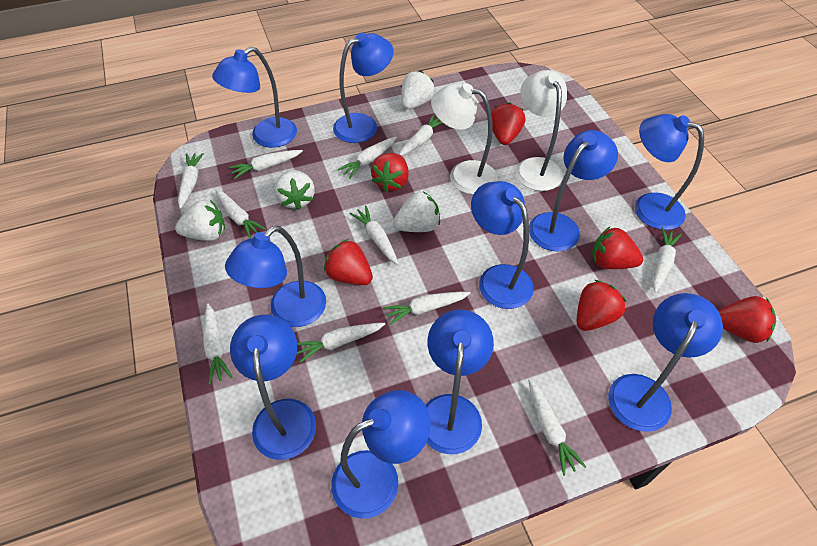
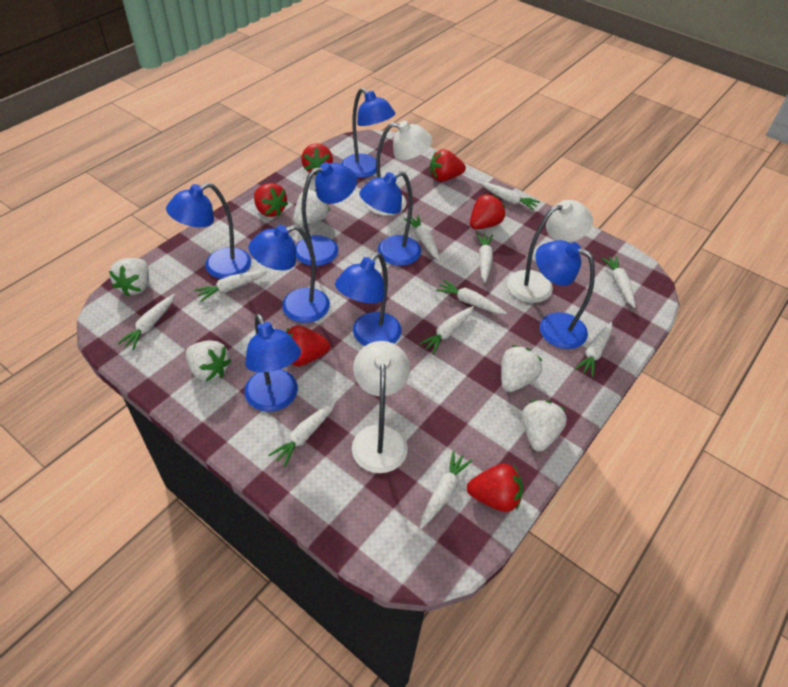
blue lamp: [212,47,297,148] [225,226,326,327] [230,315,316,460] [331,390,431,519] [333,33,394,143] [426,310,494,454] [471,181,534,309] [529,130,618,252] [608,293,723,432] [635,114,704,230] = 10 -> [166,183,251,279] [244,314,301,412] [248,225,330,323] [296,162,357,266] [335,252,401,346] [341,88,395,178] [359,171,421,266] [535,240,595,349] = 8
white lamp: [431,83,497,194] [516,70,567,191] = 2 -> [352,341,410,473] [366,121,432,216] [507,200,593,303] = 3
white strawberry: [175,200,225,241] [274,170,315,210] [393,191,440,232] [401,71,435,109] = 4 -> [109,258,149,296] [186,340,231,382] [293,190,330,226] [501,345,542,392] [522,400,567,452] = 5

